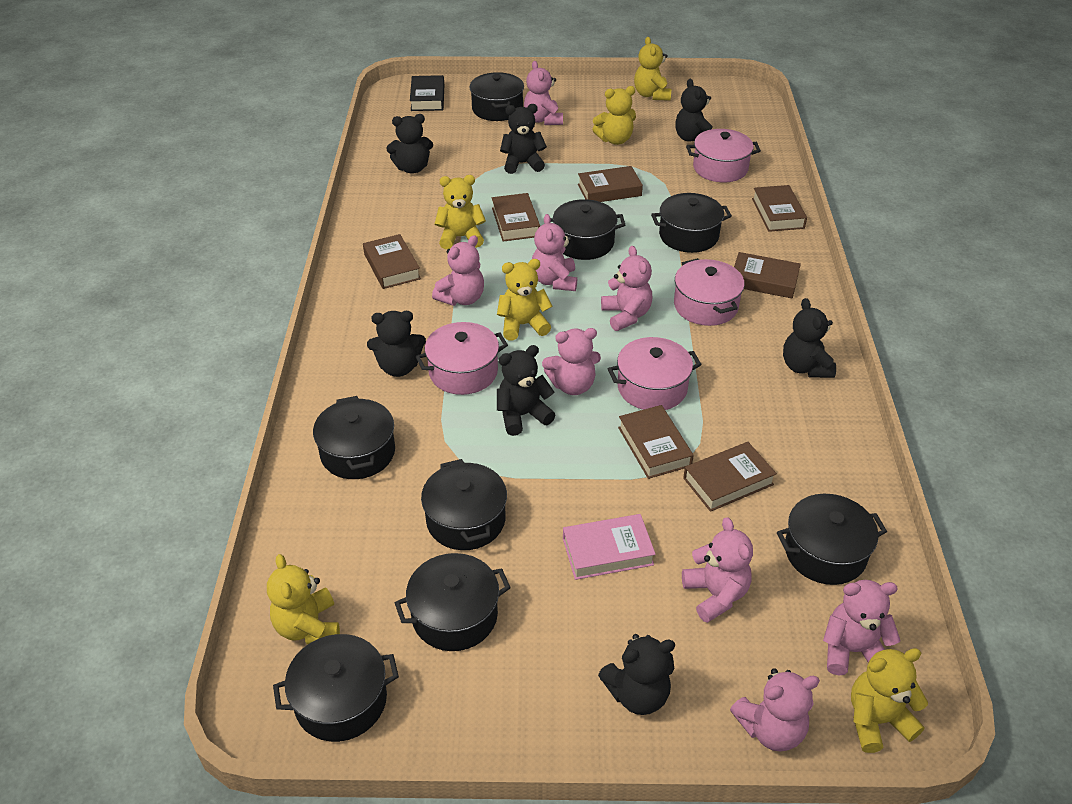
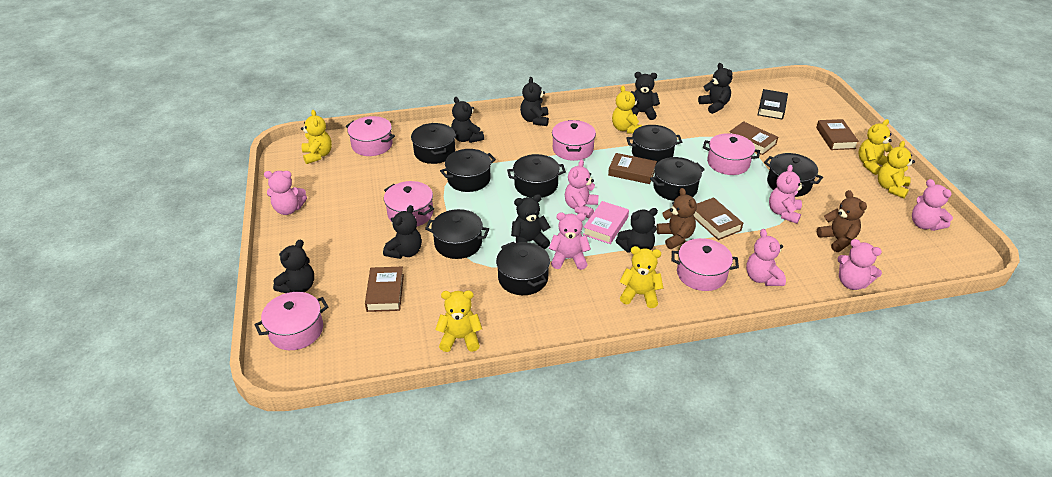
black teddy bear: [367,311,426,377] [386,114,433,174] [497,345,555,436] [500,104,547,174] [598,634,675,715] [675,79,713,142] [783,298,836,378] = 7 -> [273,239,314,293] [383,205,422,259] [451,97,484,143] [511,194,551,249] [520,77,549,126] [616,208,658,253] [631,72,660,120] [698,63,732,114] = 8
brown book: [363,234,421,289] [492,193,540,242] [578,166,643,202] [618,405,694,479] [683,442,777,512] [734,252,801,298] [752,185,807,232] = 7 -> [365,267,404,312] [608,153,657,184] [693,197,743,240] [729,121,778,155] [816,119,859,150] = 5
brown teddy bear: none = 0 -> [656,188,697,249] [817,190,867,252] = 2
pink pot: [416,322,508,395] [608,337,702,410] [674,258,745,326] [686,129,761,182] = 4 -> [254,292,328,350] [346,116,395,156] [384,181,434,226] [552,120,596,161] [672,238,739,291] [703,133,760,175] = 6
pink teddy bear: [432,235,484,306] [524,61,563,125] [532,214,577,291] [542,328,601,395] [601,246,652,331] [682,517,753,623] [730,668,820,751] [823,580,901,676] = 8 -> [264,171,307,215] [549,212,591,270] [565,159,599,218] [746,229,786,286] [769,165,804,224] [838,239,882,290] [912,179,953,231] = 7

